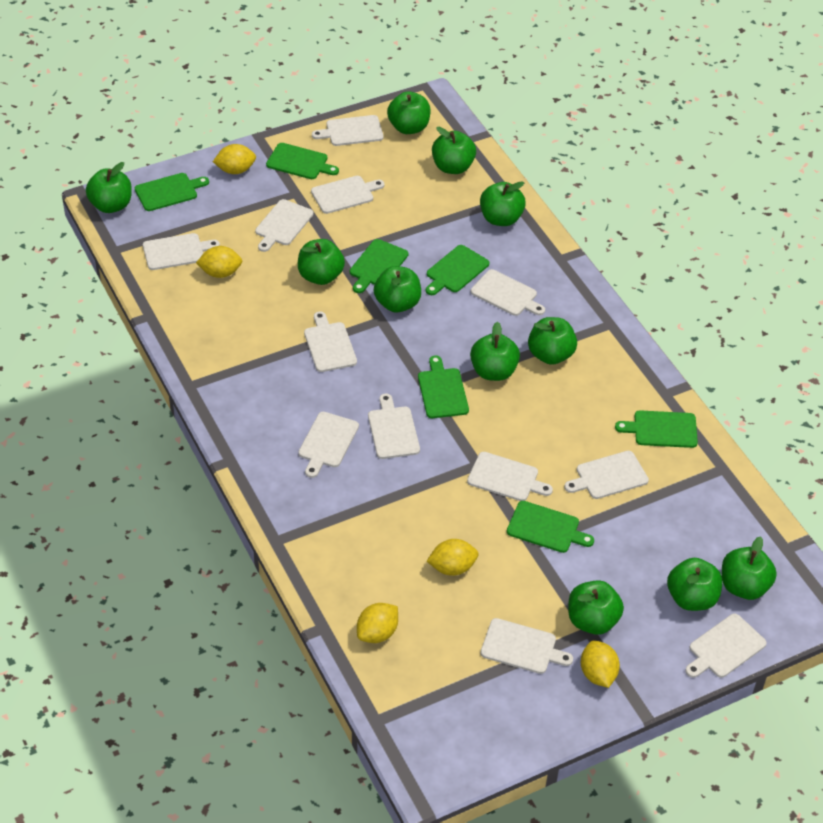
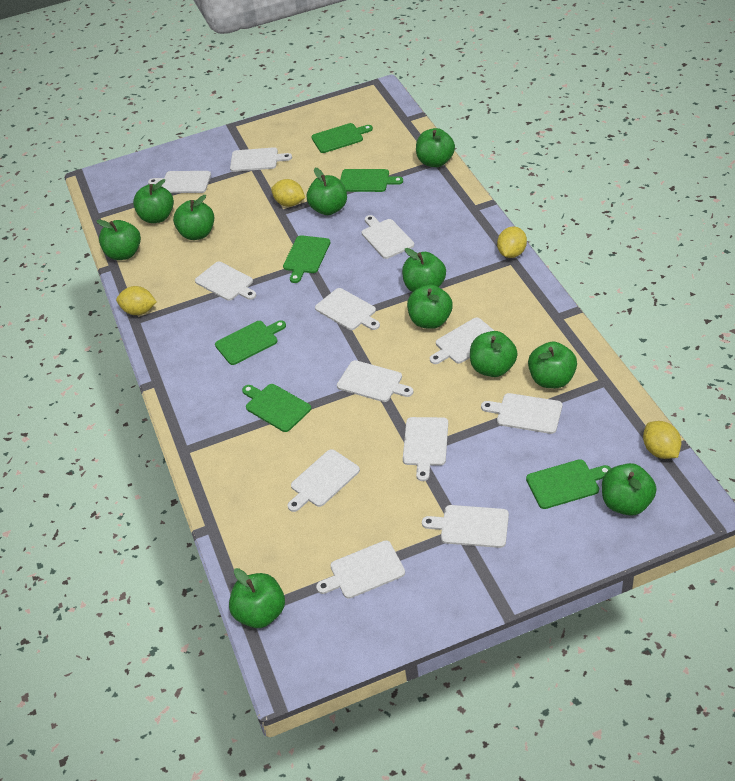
green cutting board: [135,173,209,211] [266,143,339,179] [350,239,408,293] [418,355,469,418] [426,245,489,295] [507,501,594,553] [615,410,698,448] = 7 -> [215,320,286,365] [242,384,311,432] [283,235,330,283] [311,123,373,153] [340,169,403,192] [526,459,611,509] = 6
yellow lemon: [196,246,242,278] [213,144,256,174] [357,603,398,643] [427,539,479,576] [581,640,620,688] = 5 -> [116,286,156,315] [271,179,305,207] [497,226,527,258] [643,421,681,459] = 4

